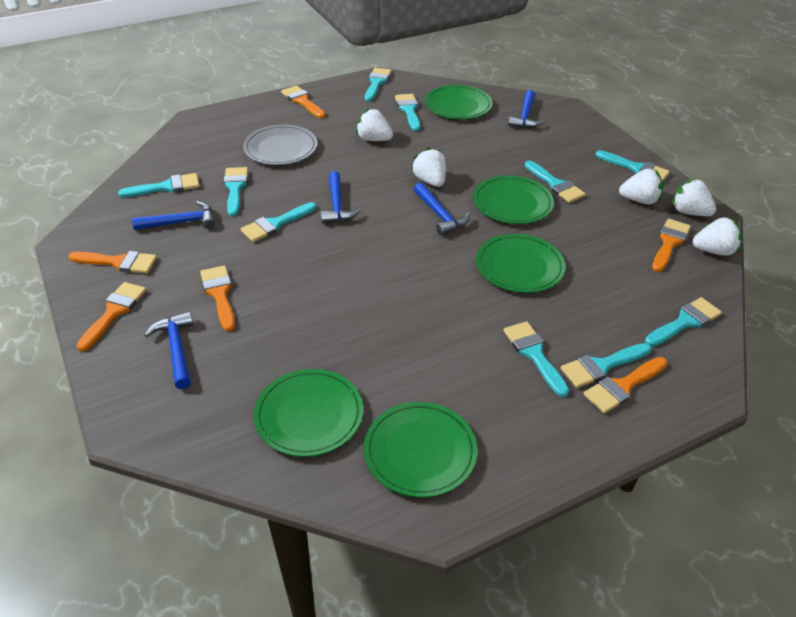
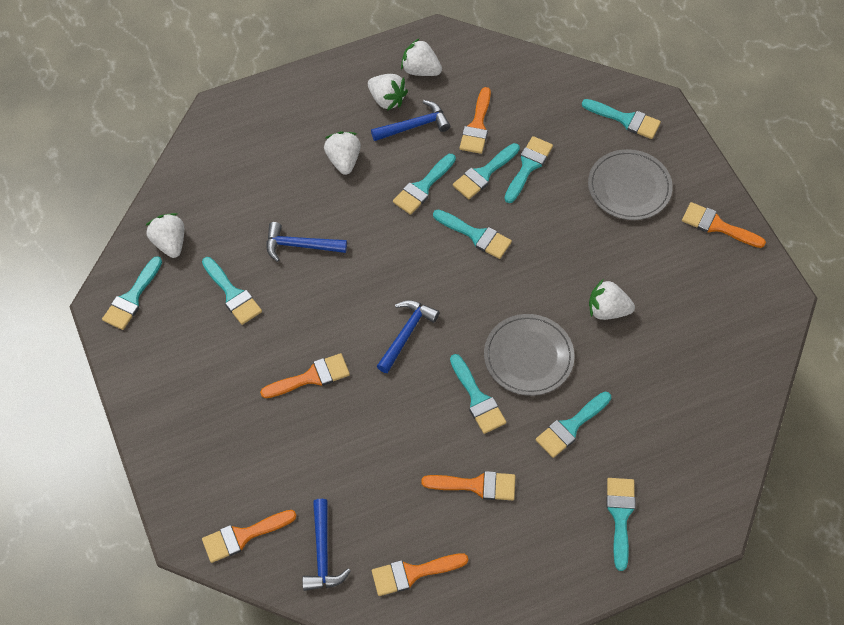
blue hammer: [132,201,215,230] [144,311,193,389] [321,171,361,224] [414,182,470,236] [508,90,544,128] = 5 -> [266,222,347,262] [302,499,350,591] [371,100,450,141] [377,300,439,373] = 4
green plate: [254,369,363,457] [364,402,477,497] [425,85,492,119] [473,176,554,224] [476,234,565,293] = 5 -> none = 0
grey plate: [243,125,317,165] = 1 -> [484,314,575,396] [588,149,673,220] = 2

